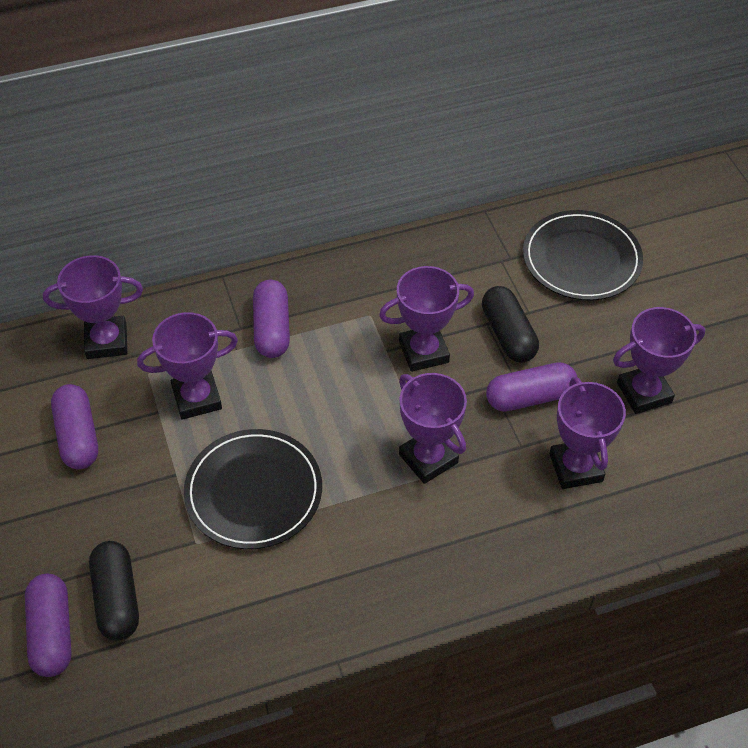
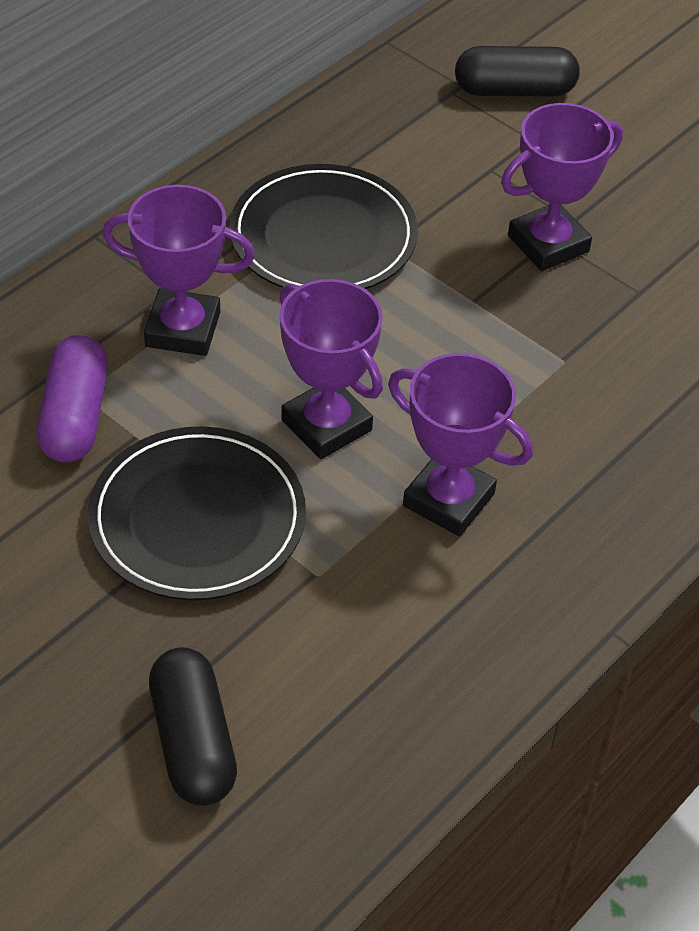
purple capsule: [25,574,72,677] [51,384,98,469] [253,280,290,358] [486,362,578,412] = 4 -> [36,335,108,462] = 1
purple trophy: [43,255,143,359] [137,312,238,420] [379,266,474,372] [399,373,467,484] [549,377,626,489] [613,307,705,414] = 6 -> [103,185,255,356] [279,279,383,459] [388,353,533,536] [501,103,623,271] = 4

